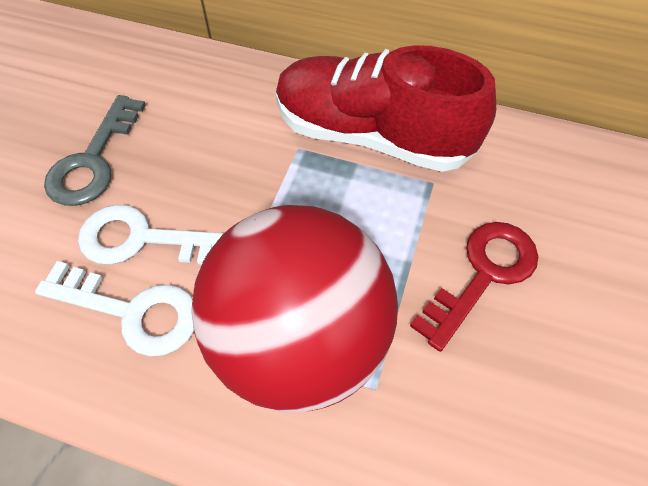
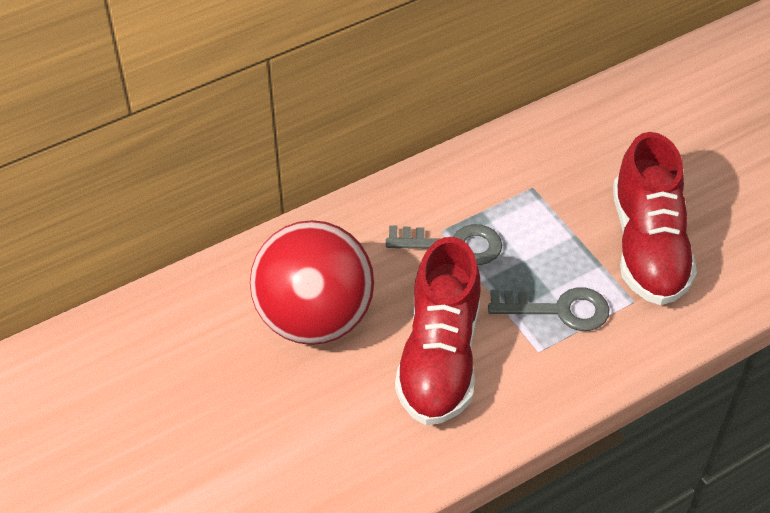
grey key: [44,95,146,206] = 1 -> [386,224,502,265] [488,287,609,331] = 2
red key: [410,222,538,352] = 1 -> none = 0
red shoe: [276,45,496,172] = 1 -> [395,237,480,425] [613,132,697,305] = 2
white key: [35,261,194,356] [78,205,224,265] = 2 -> none = 0

